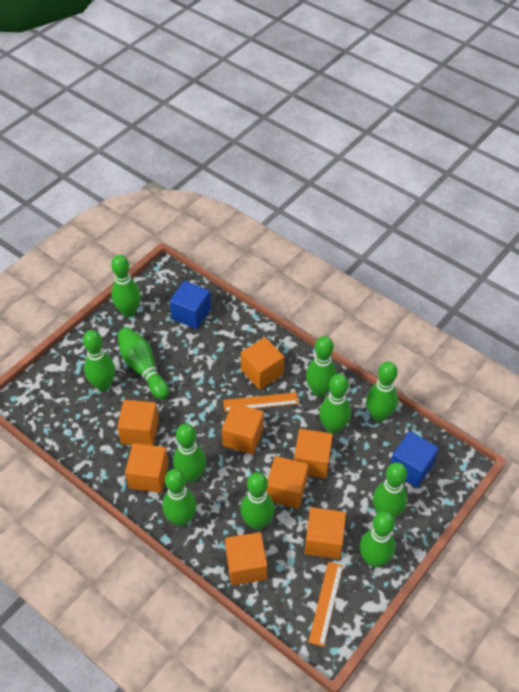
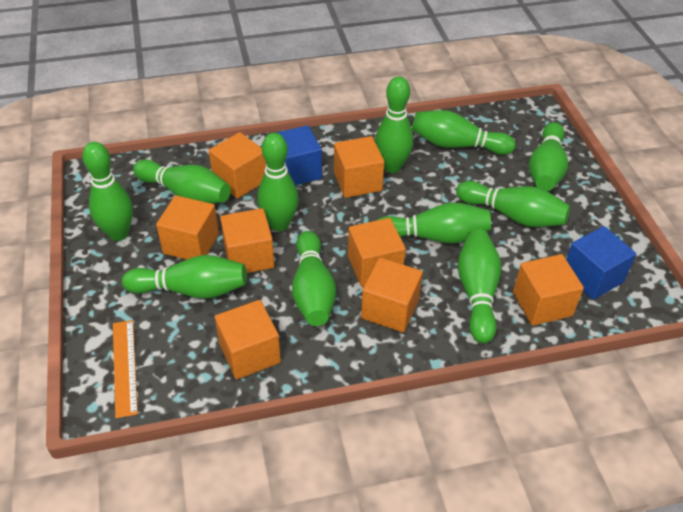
orange ruler: [223,392,298,412] [308,562,343,647] = 2 -> [113,320,138,418] = 1

